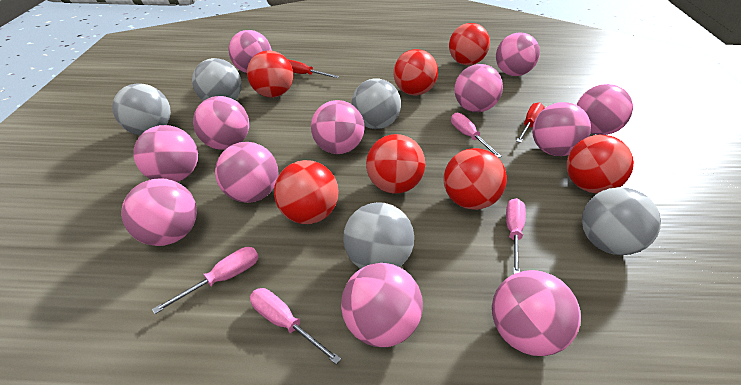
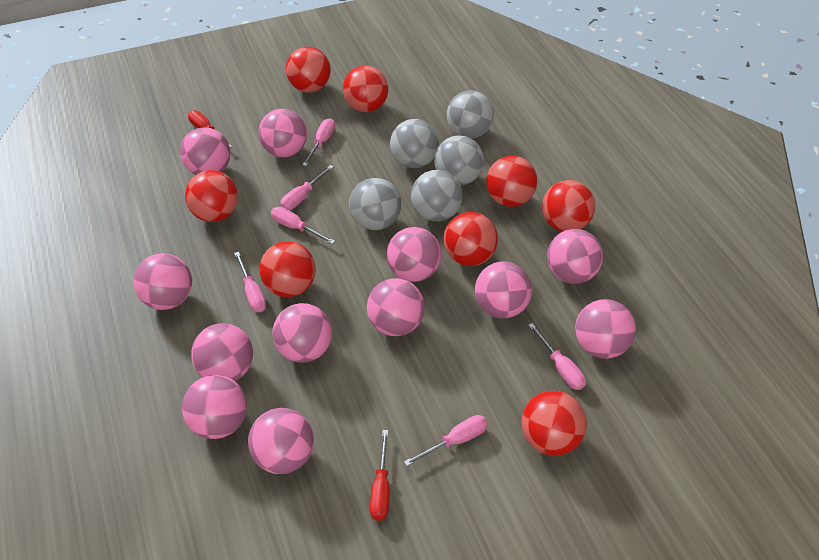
pink screwdriver: [152,247,259,314] [250,288,341,364] [451,113,502,158] [506,198,526,274] = 4 -> [234,252,266,312] [271,207,335,244] [280,165,333,210] [303,118,335,166] [404,415,488,466] [528,323,586,390] = 6
red ball: [247,50,293,98] [274,160,339,224] [366,134,425,194] [393,49,438,96] [444,148,507,210] [449,23,490,65] [567,135,634,193] = 7 -> [185,170,238,222] [260,241,316,297] [286,47,331,93] [343,66,388,112] [444,212,498,266] [486,156,537,207] [522,391,587,456] [542,180,595,232] = 8

